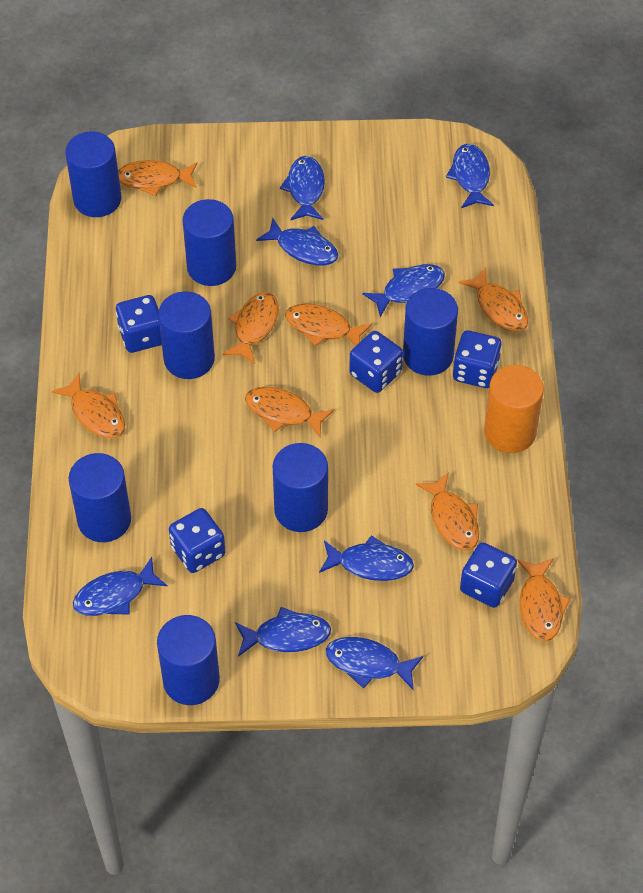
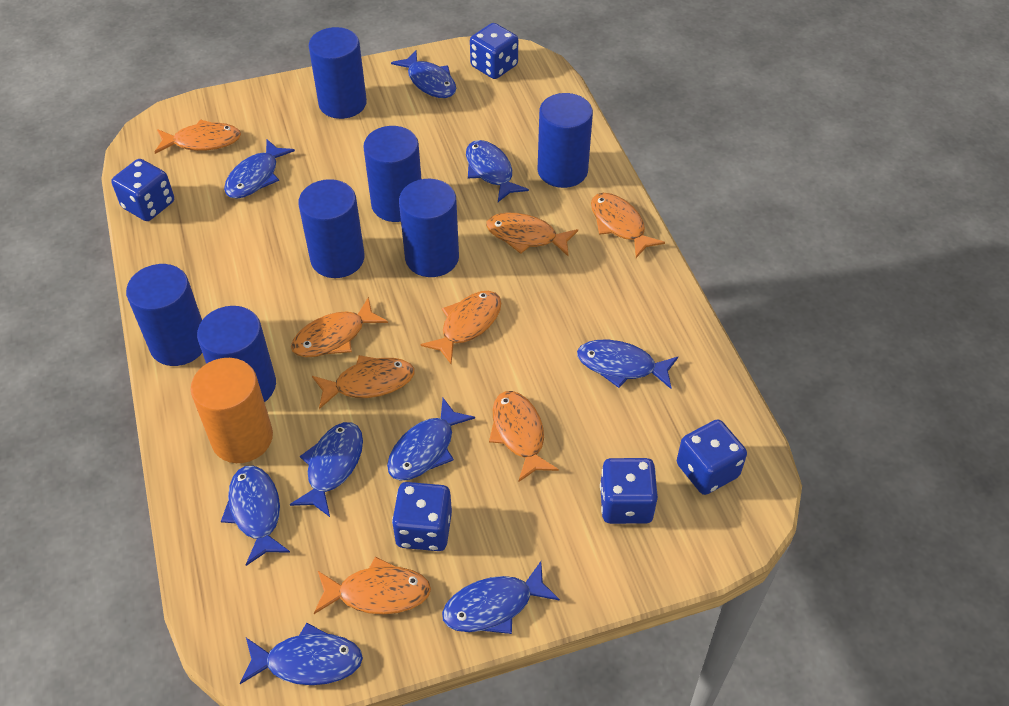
blue fish: [73,557,168,616] [235,607,331,657] [256,218,338,266] [280,156,325,221] [319,535,414,581] [326,637,423,690] [362,264,445,317] [446,144,494,208] = 8 -> [221,466,290,566] [224,139,295,199] [240,623,363,685] [290,422,363,517] [387,398,475,481] [391,50,456,98] [442,561,560,634] [466,140,529,202] [577,340,678,389] = 9

